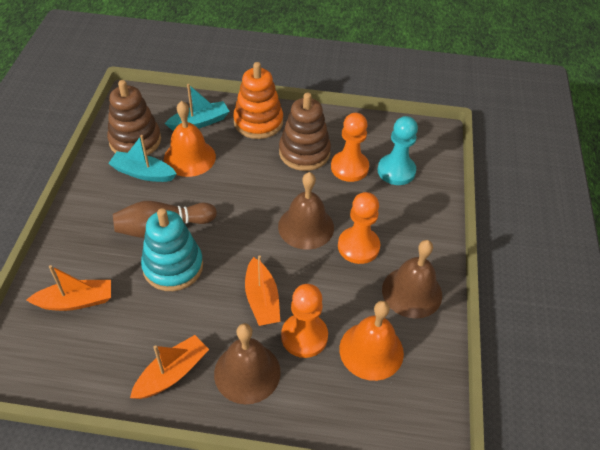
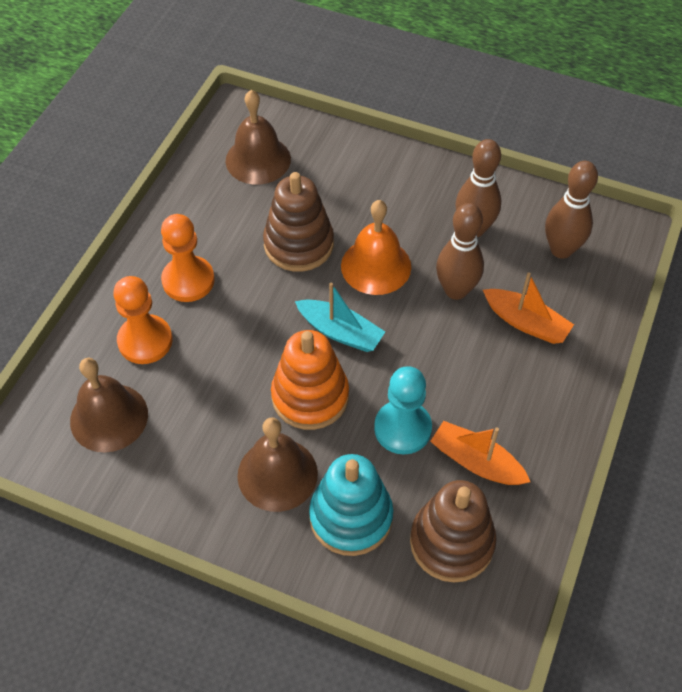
brown bowling pin: [113,201,217,238] = 1 -> [436,203,484,300] [455,139,501,237] [545,161,598,259] = 3
orange bell: [164,101,216,177] [339,301,404,381] = 2 -> [341,200,411,295] = 1
orange boat: [26,265,111,311] [130,335,209,399] [245,255,280,326] = 3 -> [431,421,530,485] [483,272,574,344] = 2
orange pawn: [281,284,328,358] [331,113,369,182] [338,192,380,264] = 3 -> [113,276,173,364] [161,214,215,302] = 2
turquoise boat: [108,135,177,182] [165,84,230,131] = 2 -> [295,283,385,352] = 1

